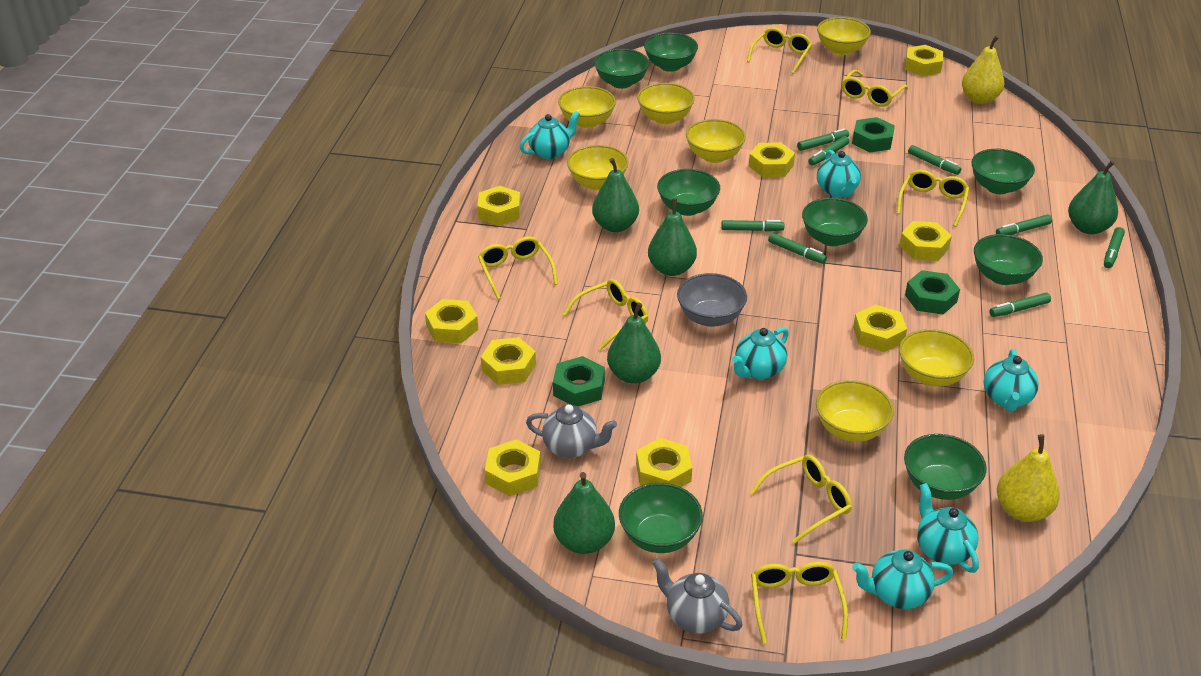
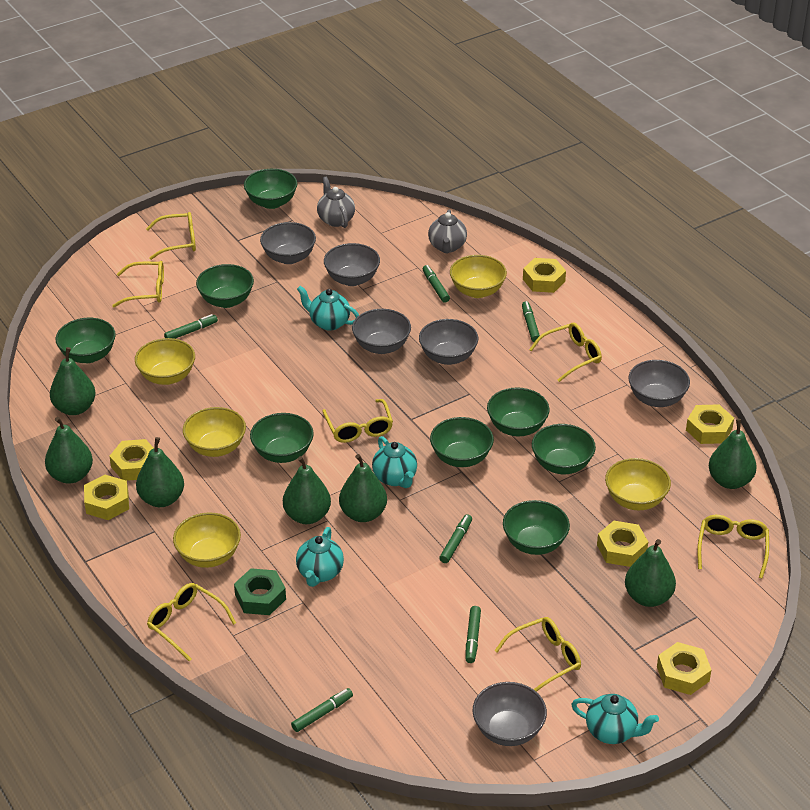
green marker: [721,220,784,231] [768,233,827,264] [797,129,849,151] [808,136,849,166] [908,145,961,175] [989,293,1051,317] [996,215,1052,235] [1104,227,1125,268] = 8 -> [164,314,218,339] [291,688,353,732] [423,265,450,303] [439,514,472,563] [466,606,481,663] [522,301,540,342] = 6
green nut: [553,356,605,407] [852,117,895,152] [905,270,960,314] = 3 -> [234,568,286,615] = 1
green pear: [553,472,615,554] [592,158,639,232] [607,302,661,384] [648,198,697,276] [1068,160,1118,234] = 5 -> [45,417,93,484] [50,347,96,415] [136,437,184,507] [283,456,331,524] [339,454,387,522] [625,539,676,607] [709,419,757,489] = 7
grey bowl: [677,273,747,327] = 1 -> [260,222,316,264] [324,243,380,286] [352,309,411,354] [419,319,478,365] [472,682,547,746] [628,360,690,407] = 6
turquoise teapot: [520,111,580,159] [732,327,789,380] [817,150,861,197] [852,549,953,609] [917,483,979,573] [984,349,1039,412] = 6 -> [296,527,344,587] [297,286,359,331] [372,436,417,488] [571,694,659,744] = 4
yellow bowl: [558,86,616,128] [567,145,629,191] [637,83,695,125] [686,119,746,163] [816,380,894,442] [817,17,871,55] [899,329,974,387] = 7 -> [135,338,195,385] [173,513,241,568] [183,407,246,457] [450,255,507,298] [605,458,671,510] = 5
yellow nut: [425,299,478,344] [477,186,521,226] [481,337,536,385] [485,439,541,496] [636,438,692,487] [749,142,795,177] [853,305,907,352] [899,221,952,261] [905,45,943,76] = 9 -> [84,475,129,520] [109,439,153,481] [523,258,566,293] [597,521,648,567] [657,642,711,695] [686,405,734,444] = 6
yellow pear: [962,36,1004,104] [997,434,1060,522] = 2 -> none = 0

